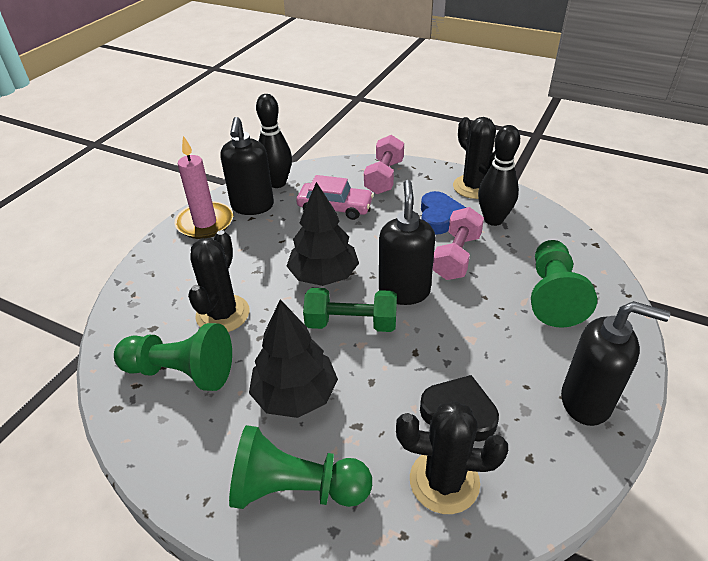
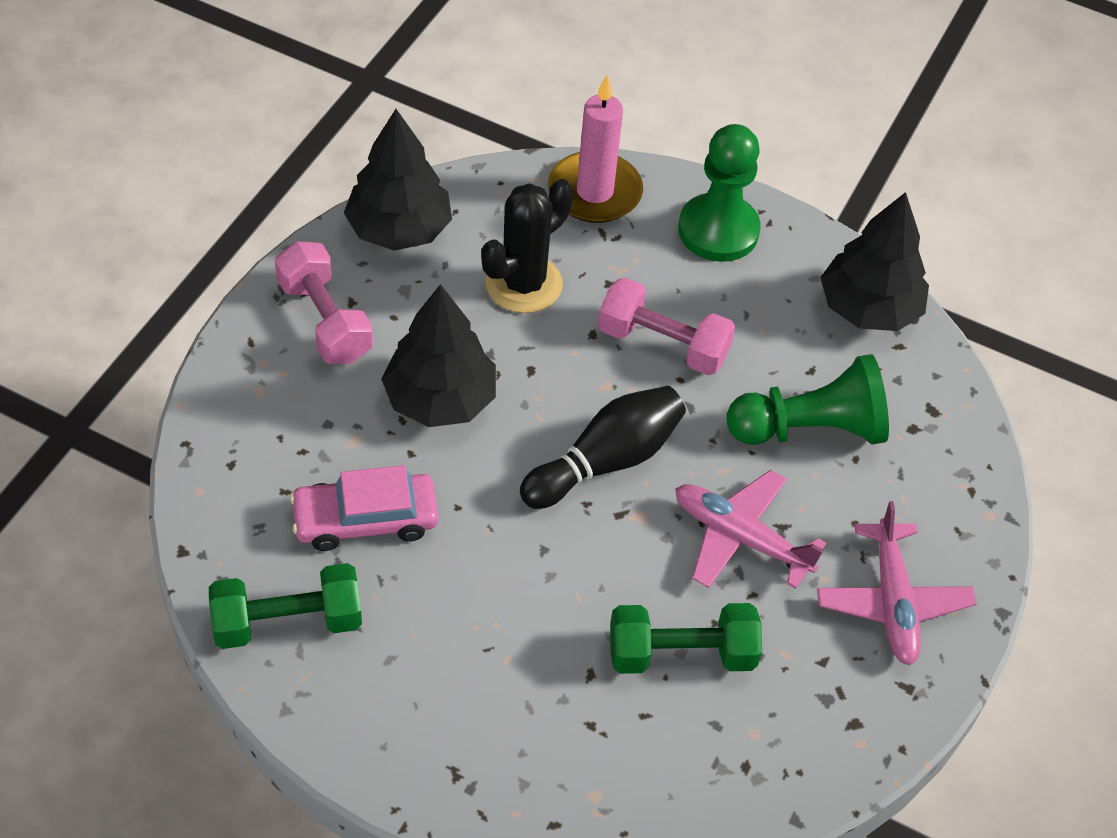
black bowling pin: [256,94,292,188] [478,125,520,226] = 2 -> [520,386,686,509] = 1
black cactus: [188,230,250,332] [396,401,508,514] [453,117,496,199] = 3 -> [481,179,574,313] = 1
black heart: [420,375,499,442] = 1 -> none = 0
black soap dispenser: [221,117,274,215] [379,180,435,305] [561,301,670,426] = 3 -> none = 0
black tree: [249,299,338,418] [287,182,359,286] = 2 -> [344,109,452,251] [381,284,496,427] [820,192,929,331] = 3
blue heart: [421,191,466,235] = 1 -> none = 0
green dumbbell: [303,288,397,332] = 1 -> [209,563,362,649] [610,603,762,674] = 2
green pawn: [114,323,232,391] [229,425,372,509] [531,240,597,328] = 3 -> [678,124,761,262] [727,354,889,445] = 2
pink plane: none = 0 -> [675,470,827,589] [817,501,977,666] = 2

